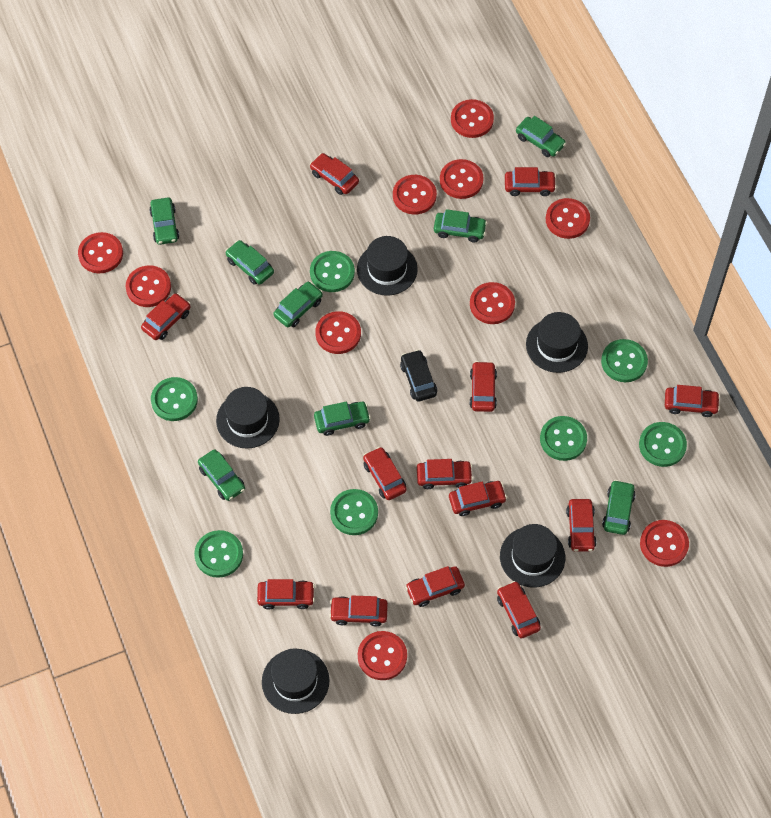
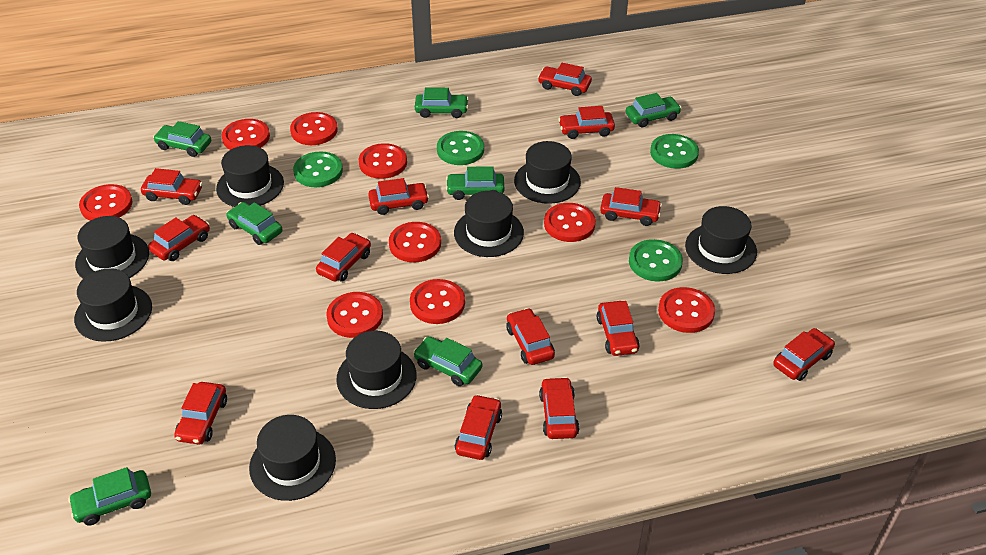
black car: [400,350,437,402] = 1 -> none = 0
black hat: [216,387,280,449] [262,648,329,714] [357,236,418,296] [500,524,565,588] [526,312,588,373] = 5 -> [74,268,152,342] [75,216,149,279] [216,145,284,207] [249,415,336,501] [336,331,416,409] [454,191,524,257] [514,141,581,204] [685,206,757,274] = 8
green button: [151,377,198,421] [194,530,243,578] [310,251,355,292] [330,489,378,535] [540,416,587,461] [601,339,648,382] [639,422,687,467] = 7 -> [293,151,343,187] [437,131,484,165] [629,239,683,281] [650,134,699,169] = 4
green car: [149,198,179,245] [198,449,245,501] [225,240,274,285] [273,281,323,327] [314,402,371,436] [434,209,487,242] [516,116,566,157] [602,480,636,535] = 8 -> [68,467,151,525] [153,121,211,157] [226,202,283,245] [413,336,482,386] [415,87,469,118] [446,166,504,200] [626,93,681,128] = 7
red button: [78,232,123,273] [126,266,171,307] [315,311,361,354] [358,631,407,680] [393,175,437,215] [440,159,484,199] [451,99,494,138] [470,282,515,324] [546,198,590,239] [640,520,689,567] = 10 -> [79,184,133,221] [222,119,270,150] [290,112,338,145] [326,292,383,338] [359,143,407,179] [389,222,441,262] [410,279,465,324] [544,203,596,242] [658,287,715,333] = 9

